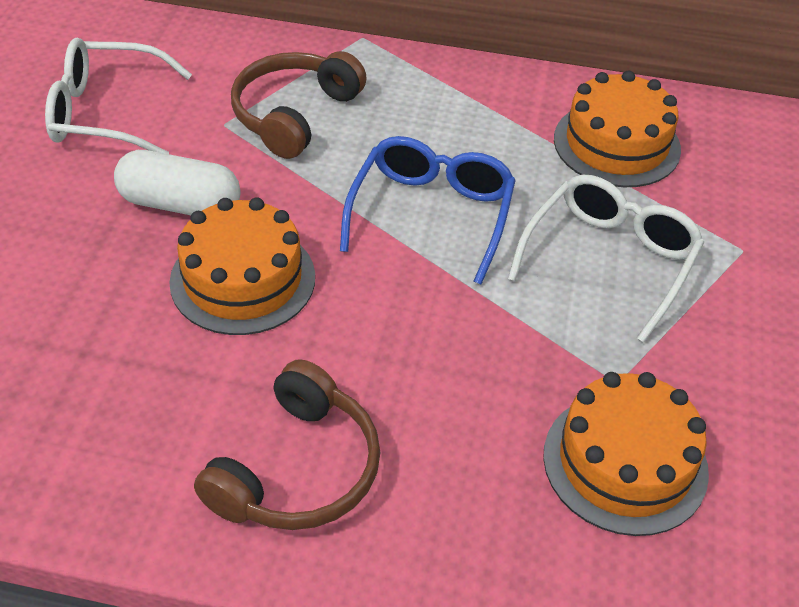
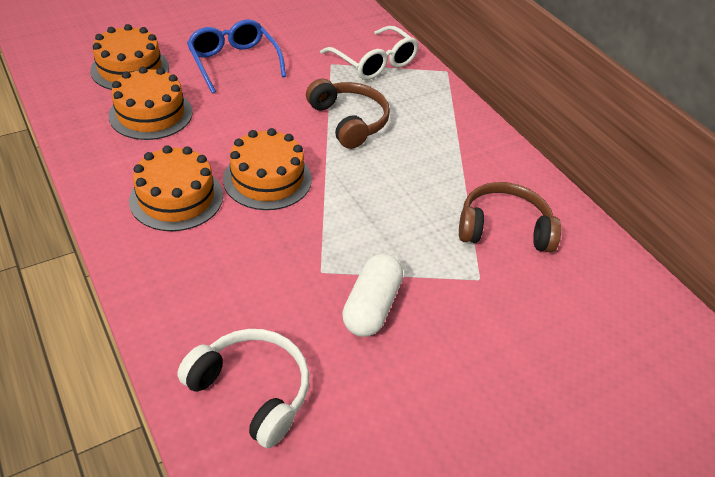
orange cake: [169,197,315,335] [543,372,709,536] [554,71,681,187] = 3 -> [90,24,169,90] [109,67,193,140] [129,145,223,231] [223,128,312,210] = 4
white glasses: [45,38,192,154] [508,175,704,343] = 2 -> [320,26,419,80] = 1
white headphones: none = 0 -> [177,329,309,448] = 1

